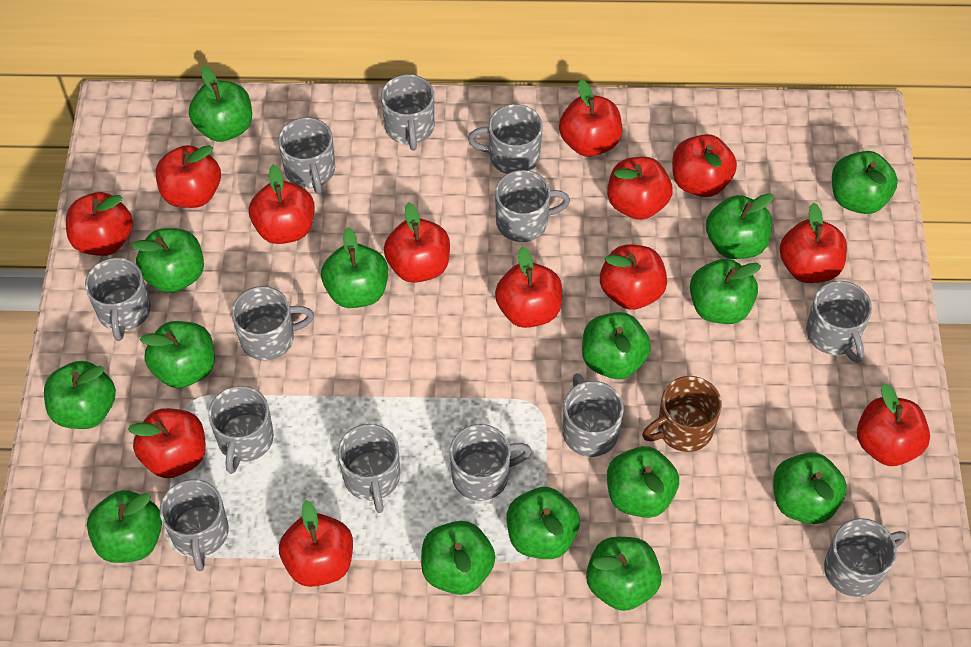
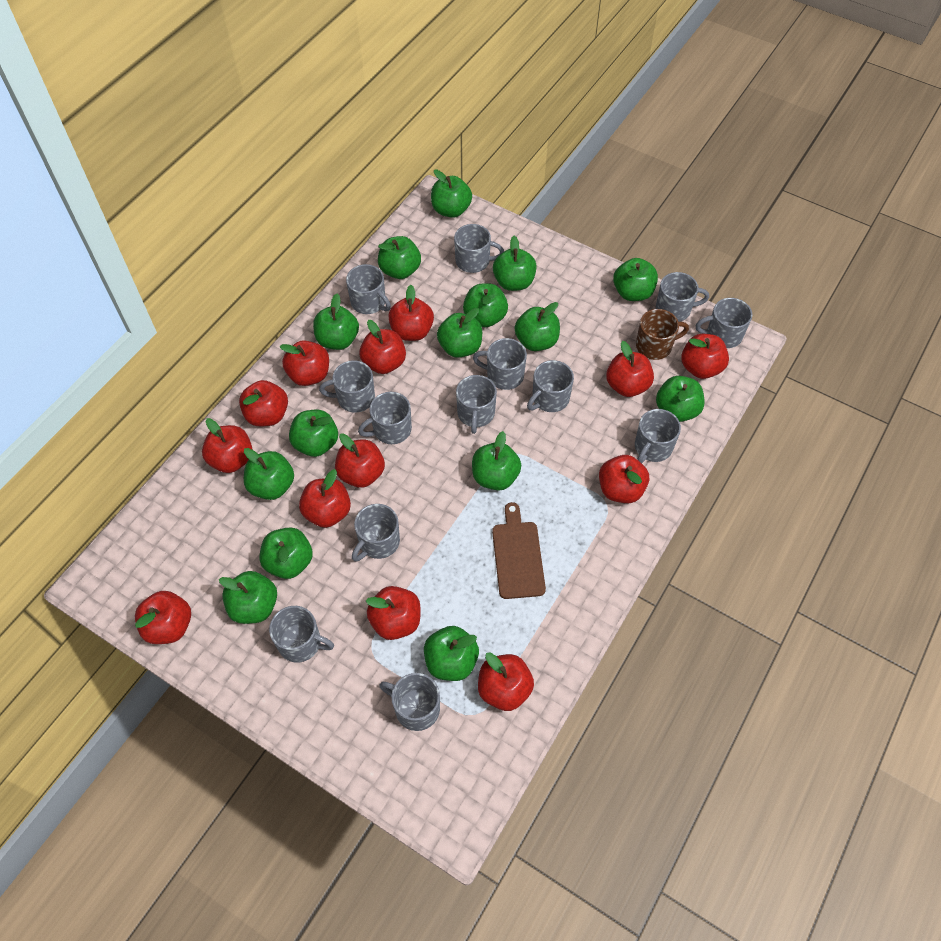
brown cutting board: none = 0 -> [492,502,546,599] = 1

